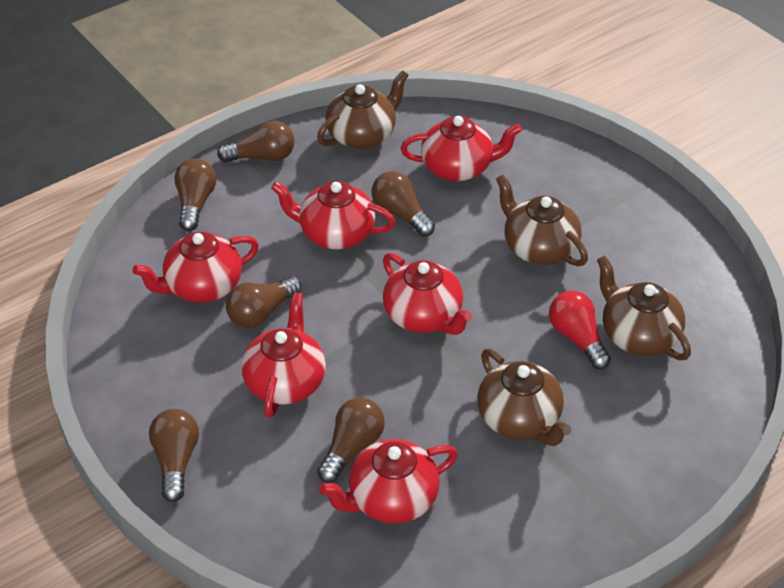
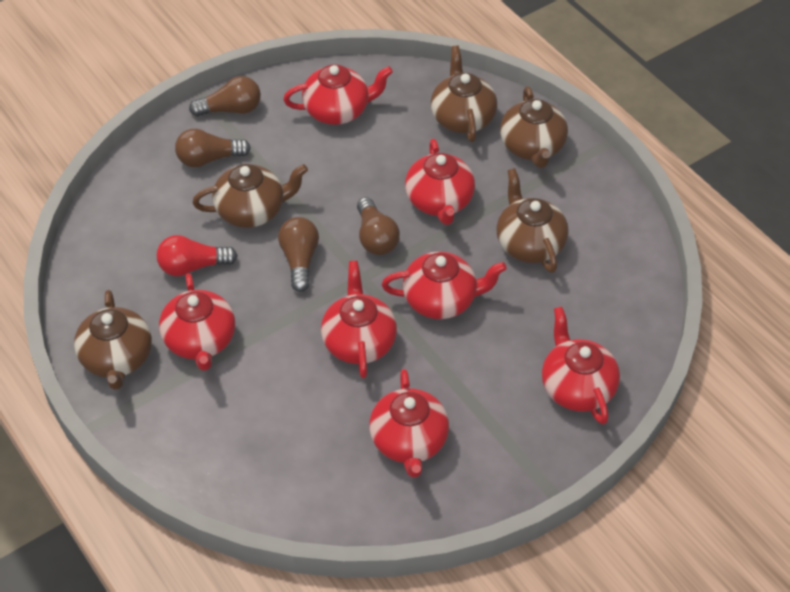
brown light bulb: [149,409,199,502] [174,158,216,231] [217,121,295,162] [226,276,301,328] [317,398,385,483] [371,171,435,237] = 6 -> [175,129,251,167] [189,76,261,117] [278,217,319,292] [357,197,400,255] = 4
brown teapot: [317,70,409,149] [477,349,571,446] [496,174,588,266] [597,255,691,360] = 4 -> [74,290,152,390] [192,164,308,228] [431,45,497,142] [496,168,569,273] [500,86,568,168] = 5
red teapot: [133,232,259,303] [241,292,326,418] [271,181,395,249] [319,439,458,524] [383,253,472,335] [401,116,522,181] = 6 -> [159,273,235,371] [283,64,393,125] [321,261,397,378] [369,369,449,478] [382,251,507,319] [405,139,475,225] [542,307,620,424] = 7

